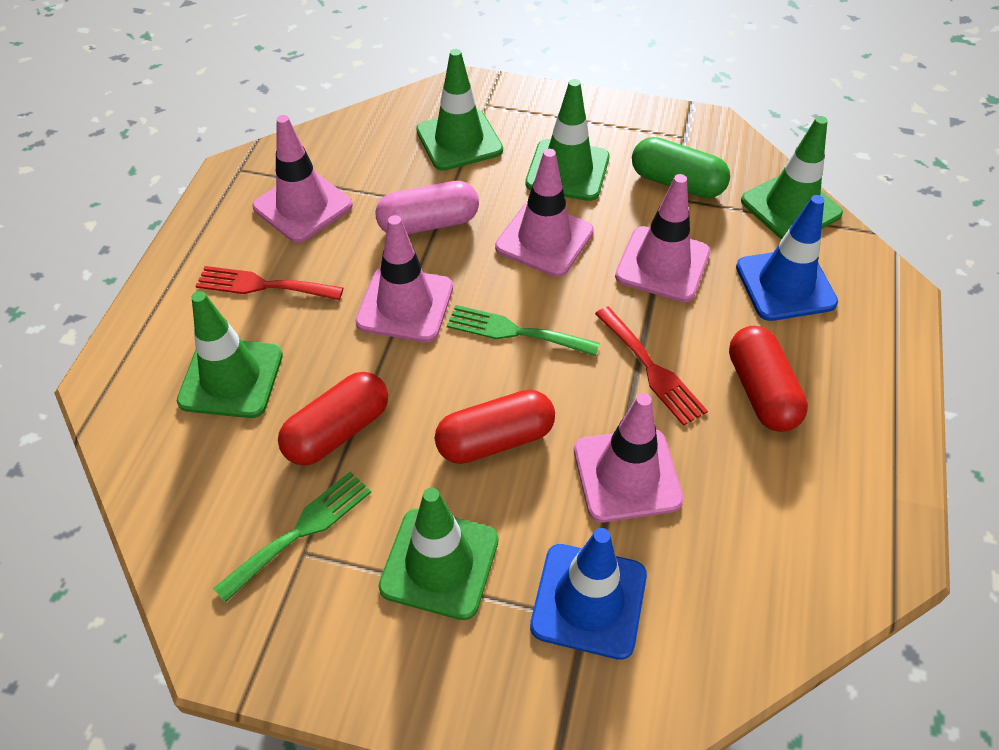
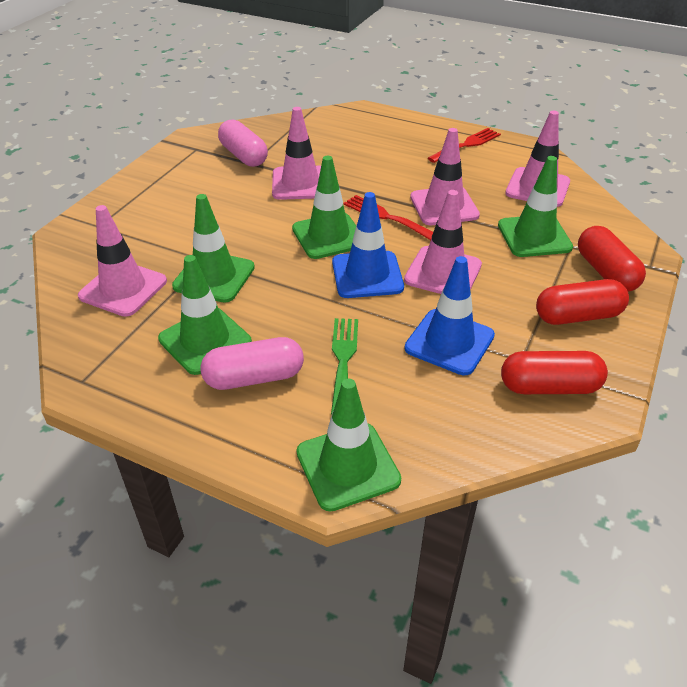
green capsule: [632,137,730,198] = 1 -> none = 0
green fork: [213,471,371,603] [447,305,600,356] = 2 -> [331,318,358,415] = 1
pink capsule: [375,181,479,234] = 1 -> [201,337,304,390] [218,119,268,167] = 2

